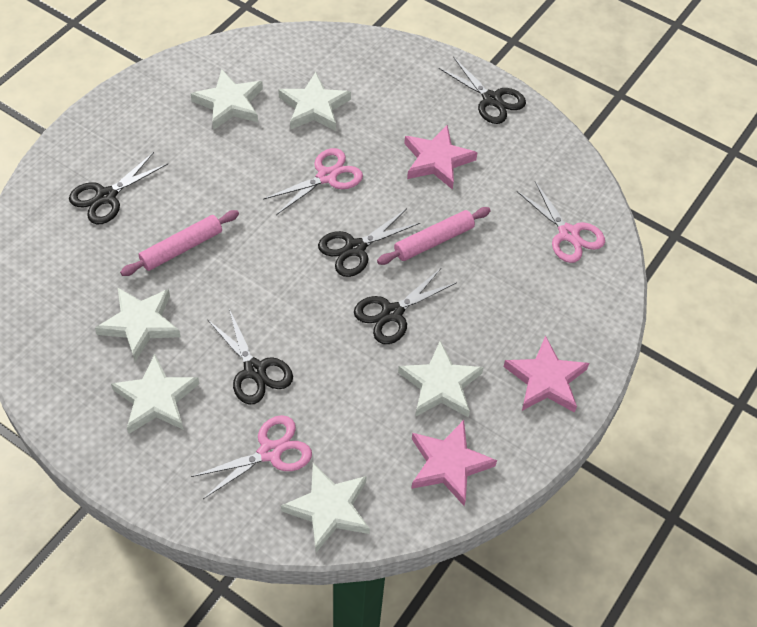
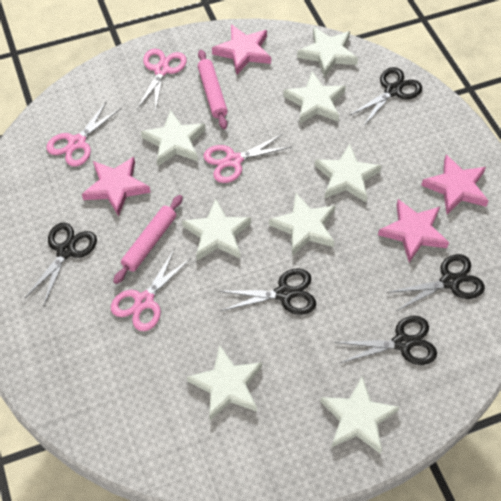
pink scissors: [191,415,312,499] [264,148,363,215] [517,182,605,263] = 3 -> [46,101,121,167] [111,248,192,331] [137,49,187,113] [203,133,291,183] = 4
pink star: [404,125,478,190] [411,420,497,506] [504,336,589,413] = 3 -> [82,157,151,217] [212,24,271,74] [378,199,449,262] [421,154,489,214] = 4
white star: [95,288,181,362] [111,354,199,434] [190,69,263,130] [278,72,351,131] [281,463,370,553] [398,341,484,418] = 6 -> [141,110,205,166] [182,199,251,260] [187,345,262,420] [269,193,335,256] [283,72,346,124] [297,27,358,77] [315,144,382,202] [320,377,400,454] = 8

